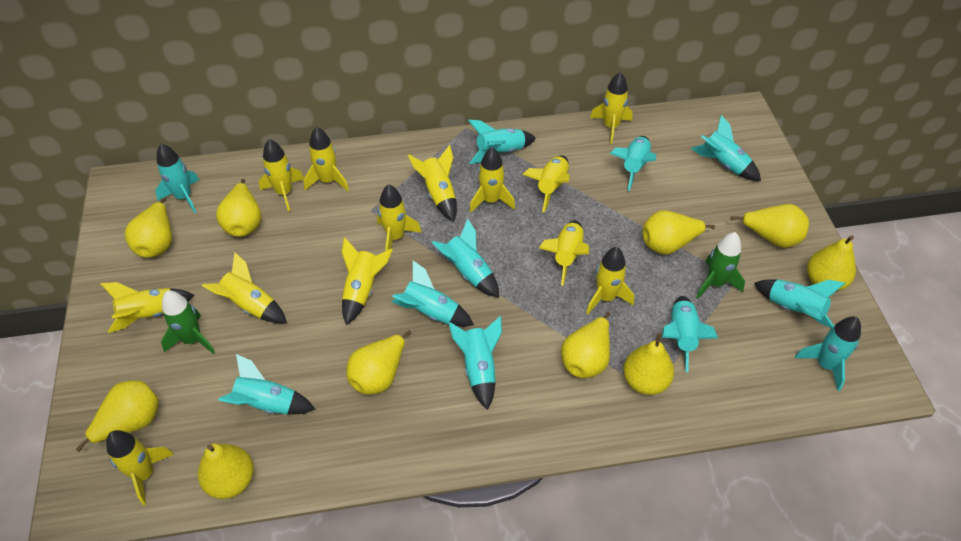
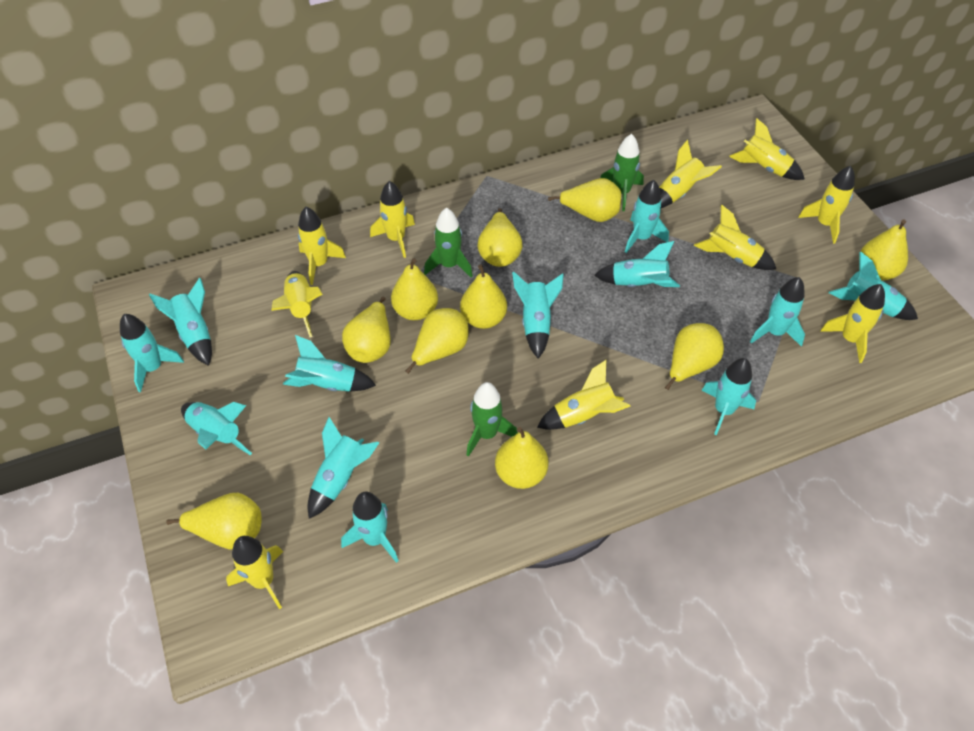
green rocket: [161,291,215,354] [696,232,745,299] = 2 -> [424,208,473,278] [466,382,518,457] [600,134,644,211] = 3
turquoise rocket: [155,144,199,213] [218,354,315,415] [391,261,474,327] [432,218,499,297] [449,316,502,410] [468,120,536,164] [610,136,657,191] [662,296,718,372] [691,115,761,181] [754,279,845,328] [795,316,861,391] = 11 -> [120,314,184,393] [149,277,212,366] [181,402,252,455] [283,335,376,392] [308,417,379,519] [341,491,398,563] [512,272,564,359] [594,241,680,287] [625,180,669,253] [701,358,756,435] [750,277,805,347] [829,251,918,320] = 12
yellow rocket: [100,282,195,333] [106,430,174,505] [202,253,287,323] [259,139,304,212] [304,127,349,191] [342,237,393,325] [377,184,422,251] [408,145,457,222] [470,147,515,213] [522,155,570,212] [539,220,589,286] [586,247,634,314] [590,72,633,144] = 13 -> [226,536,283,609] [271,271,323,337] [298,207,346,285] [370,181,415,258] [537,360,631,430] [659,140,722,208] [694,205,776,270] [729,118,805,180] [798,166,855,244] [820,284,885,363] = 10

